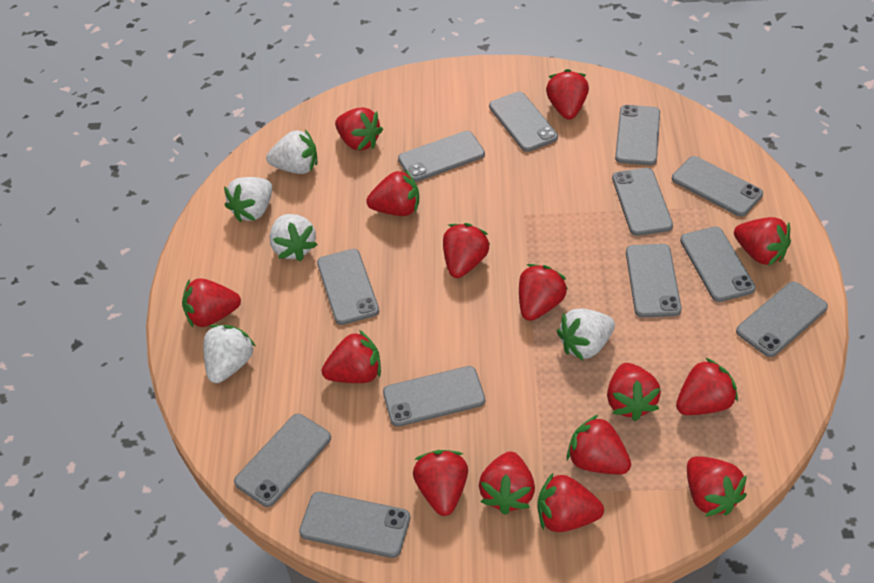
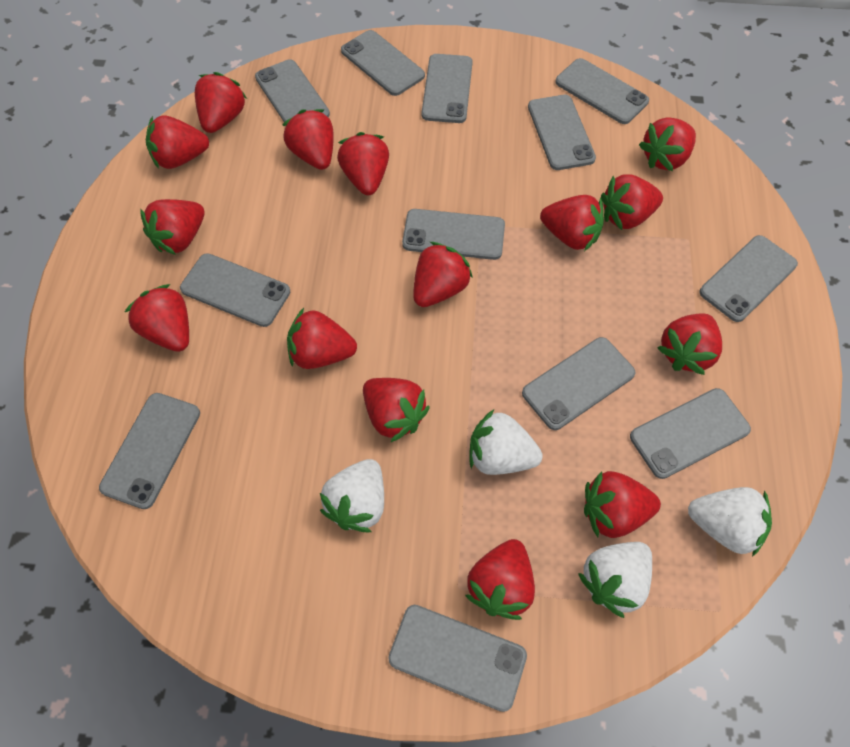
white strawberry: [203,325,256,383] [224,177,273,222] [266,129,317,174] [270,214,317,261] [557,309,615,361] = 5 -> [320,459,384,532] [469,409,542,475] [578,542,652,618] [688,487,772,557] = 4

